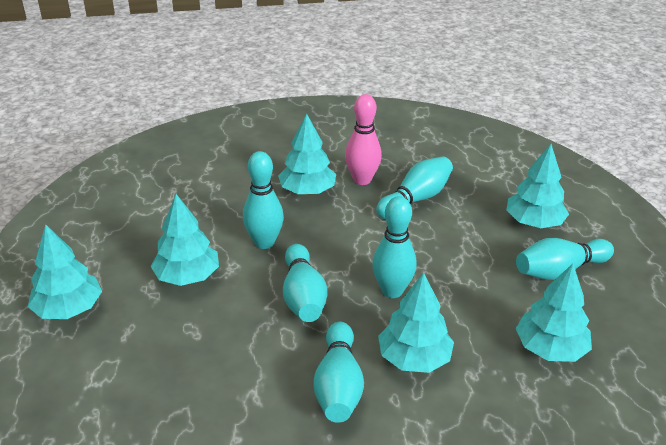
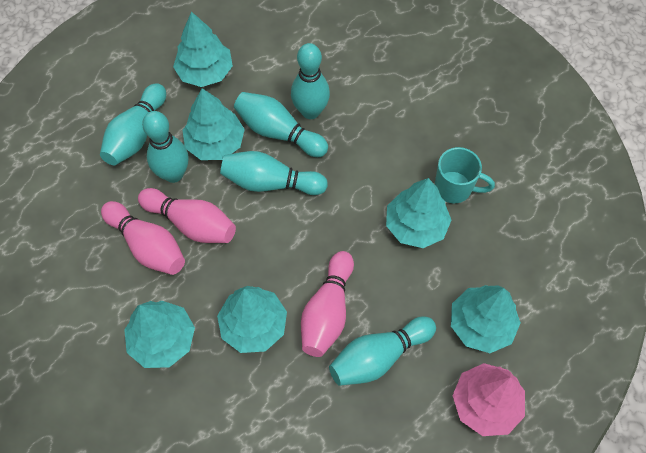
pink bowling pin: [345,94,382,185] = 1 -> [101,201,185,275] [138,188,236,243] [301,251,354,357] = 3
pink tree: none = 0 -> [452,363,525,436] = 1
turquoise mug: none = 0 -> [435,147,495,203] = 1

